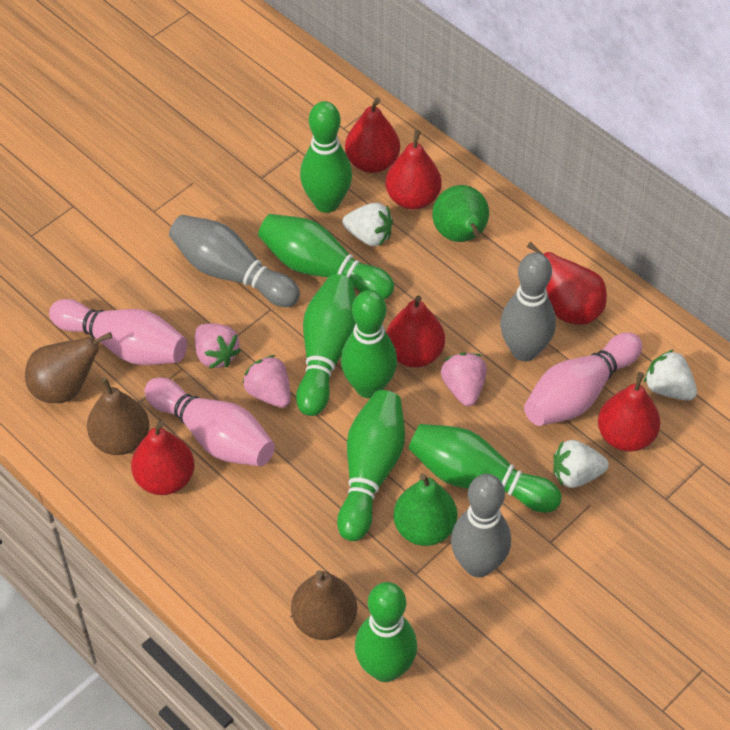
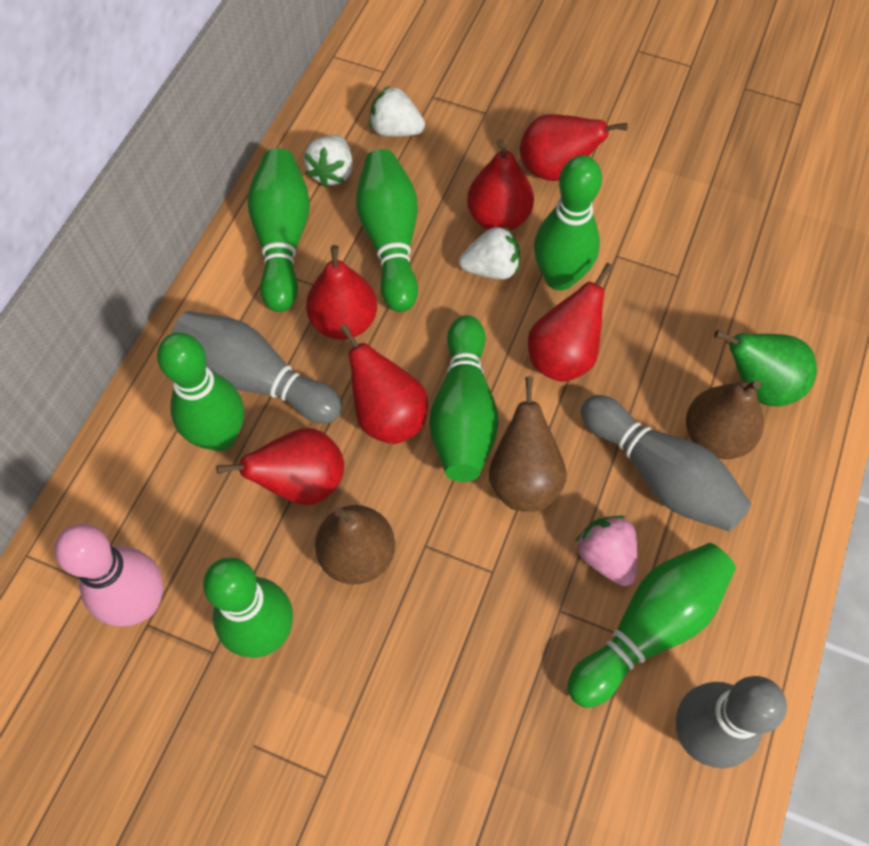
green pear: [393,474,457,546] [432,185,489,242] = 2 -> [714,330,817,406] = 1
pink bowling pin: [49,299,187,365] [145,377,275,466] [524,332,643,426] = 3 -> [54,524,163,627] = 1
pink strawberry: [195,323,241,369] [242,355,291,408] [441,353,487,406] = 3 -> [575,516,638,586] = 1

